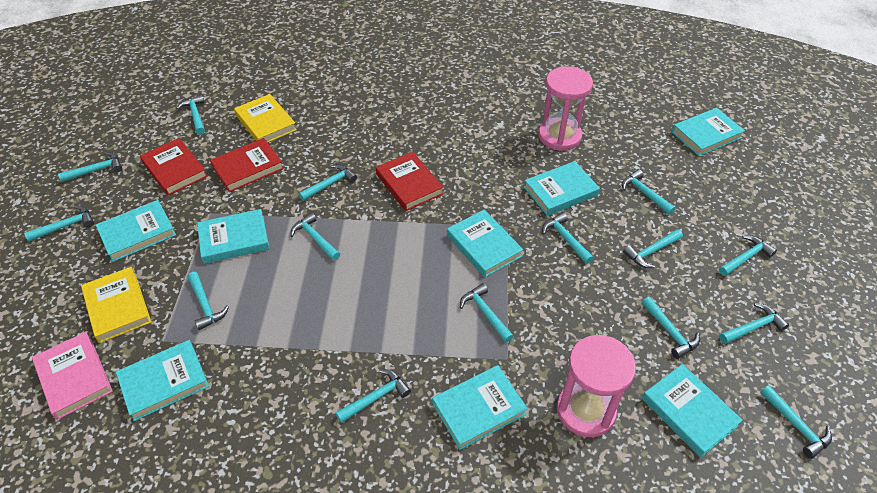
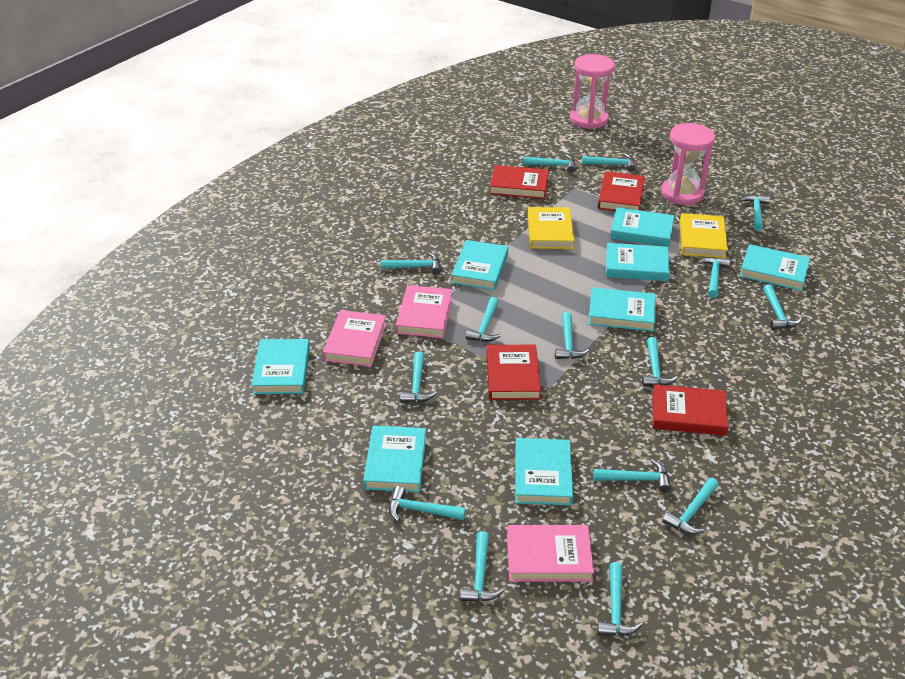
pink book: [32,332,113,420] = 1 -> [323,310,386,367] [396,285,452,338] [507,525,594,582] = 3
red book: [140,138,208,196] [210,138,284,192] [376,152,443,211] = 3 -> [486,345,541,400] [489,165,549,199] [598,171,645,211] [652,384,729,436] = 4

